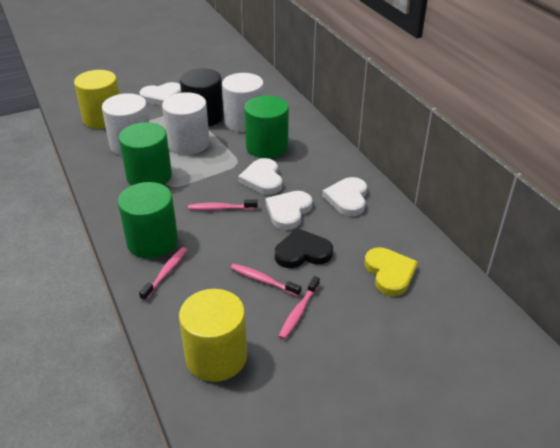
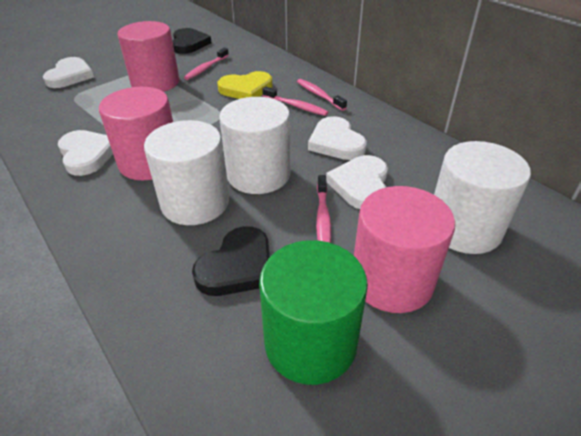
black cylinder: [180,68,224,126] = 1 -> none = 0
black heart: [275,228,333,268] = 1 -> [173,28,212,54] [192,226,269,296] = 2
green cylinder: [118,182,178,258] [119,122,172,186] [244,95,289,158] = 3 -> [259,240,368,385] = 1
pink cylinder: none = 0 -> [99,87,173,180] [118,21,179,92] [354,186,455,313] = 3
yellow cylinder: [74,70,119,129] [179,289,247,382] = 2 -> none = 0

